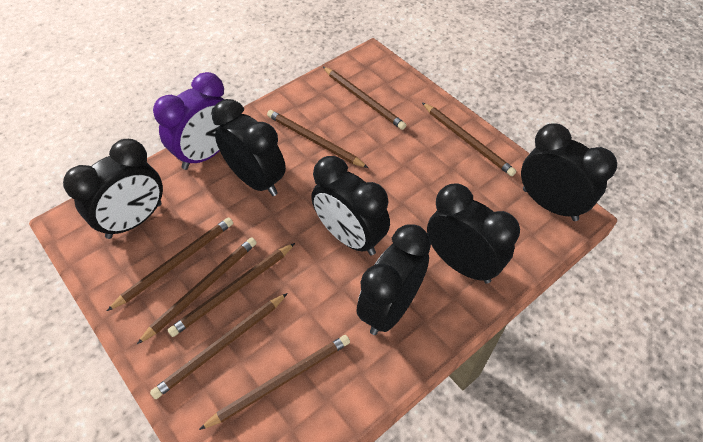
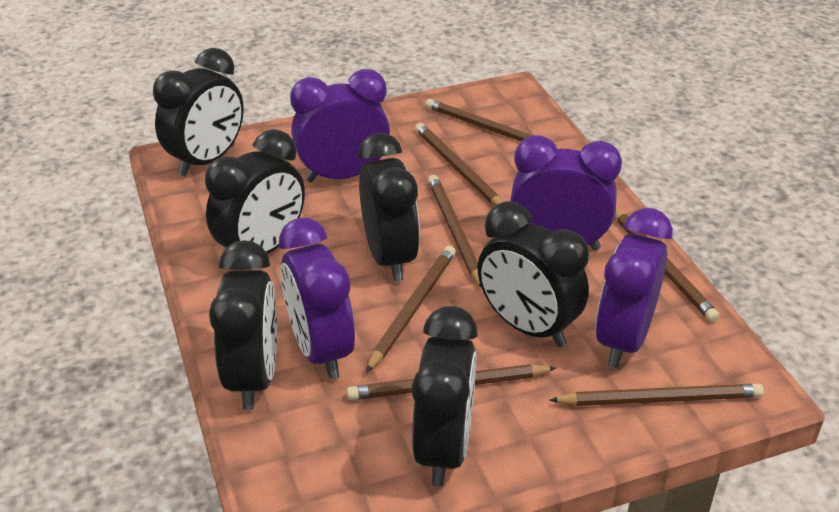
brown pencil: [107,217,233,311] [137,237,257,344] [150,293,288,399] [168,243,295,337] [199,335,350,430] [267,110,368,168] [323,67,406,130] [422,103,516,176] = 8 -> [347,364,556,400] [366,246,456,372] [415,123,503,206] [426,99,561,149] [428,175,481,287] [549,384,764,406] [615,209,720,322] = 7
purple clock: [153,72,224,170] = 1 -> [279,218,355,379] [290,69,390,183] [510,135,622,250] [595,208,673,368] = 4

